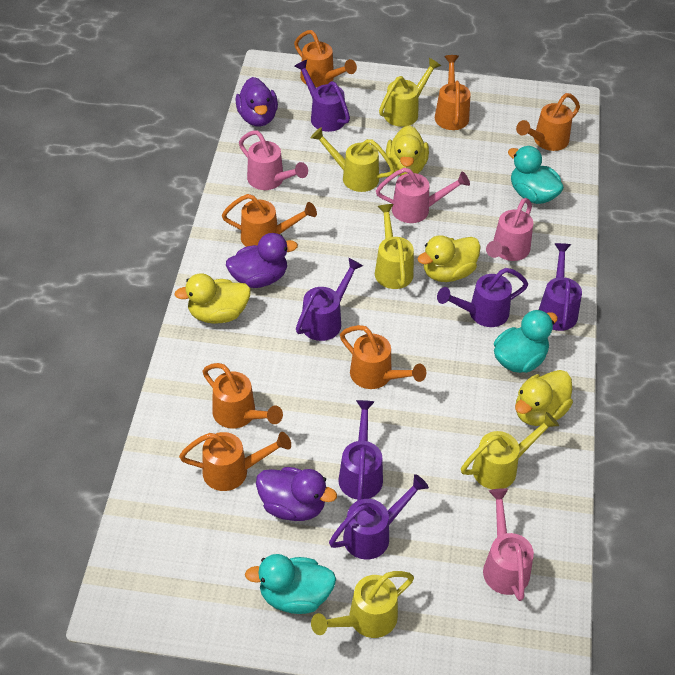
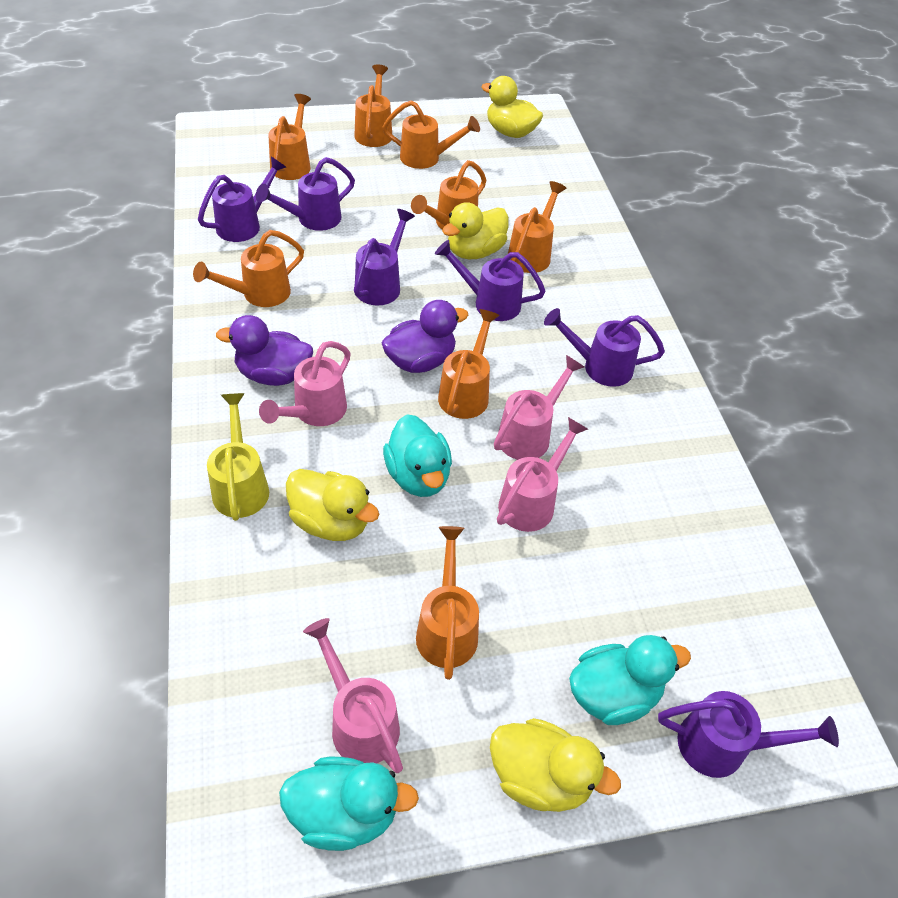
orange watering can: [179,432,291,491] [202,363,283,429] [222,194,317,247] [294,30,357,87] [340,325,426,389] [435,55,471,130] [516,93,580,151] = 7 -> [193,230,304,307] [268,94,311,180] [354,64,392,147] [383,100,480,169] [411,160,486,230] [416,526,479,680] [438,309,500,419] [508,181,566,273] = 8
purple duck: [226,233,298,288] [235,77,278,127] [256,467,337,521] = 3 -> [216,315,313,386] [382,300,468,373] = 2
yellow watering can: [311,127,395,192] [311,571,414,638] [375,204,414,289] [379,58,441,127] [461,412,559,489] = 5 -> [207,393,269,521] = 1

